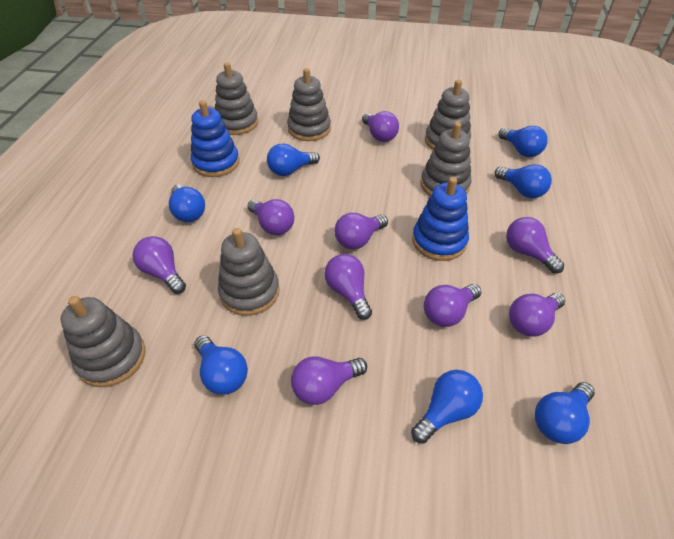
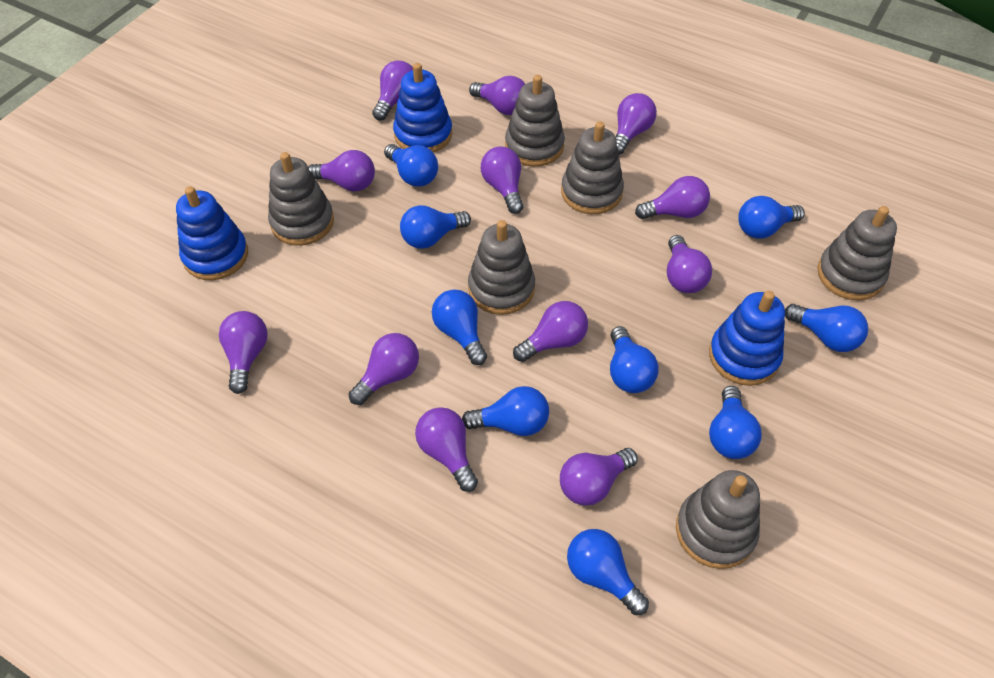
blue light bulb: [169,185,205,222] [194,335,248,395] [267,143,320,176] [411,370,483,444] [495,164,552,198] [498,126,548,157] [535,382,595,444] = 7 -> [384,144,438,187] [400,205,471,249] [432,289,487,365] [462,386,549,436] [567,529,649,615] [610,326,659,393] [709,386,762,459] [738,196,805,239] [785,304,868,352] = 9
blue stacking toy: [191,100,239,177] [412,177,469,261] = 2 -> [176,186,248,280] [393,63,452,153] [709,291,785,386] = 3
purple light bulb: [133,236,186,294] [247,199,294,235] [291,356,367,405] [325,254,372,320] [335,213,388,249] [362,111,399,142] [424,284,481,327] [506,217,564,274] [509,293,565,336] = 9 -> [219,311,268,394] [308,150,375,191] [349,333,419,405] [372,61,413,121] [415,407,478,492] [469,76,525,115] [481,146,523,214] [513,301,588,362] [560,448,638,506] [616,93,657,154] [635,176,710,219] [667,235,712,293] = 12

